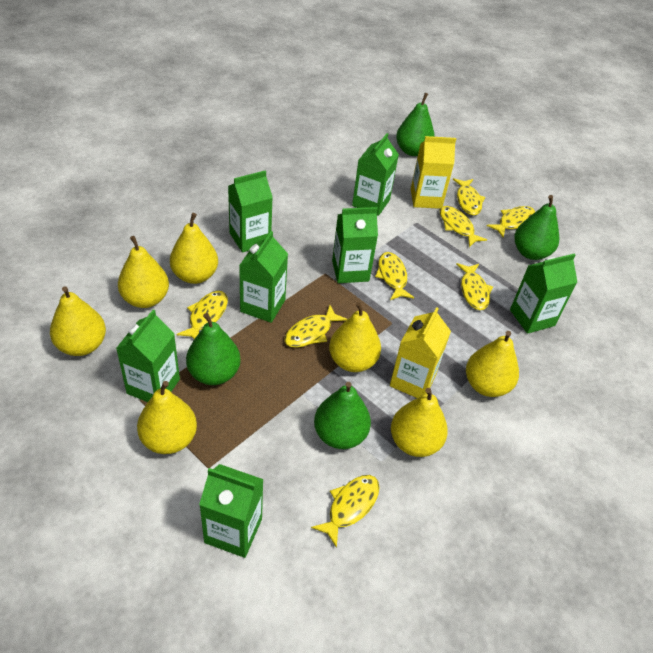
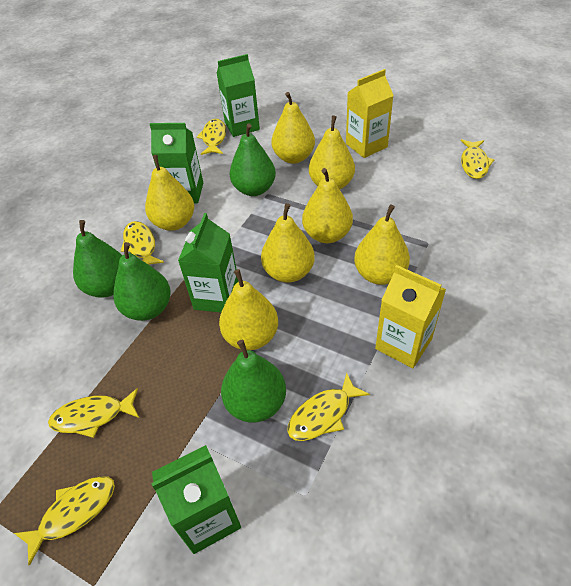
green carton: [116,310,180,402] [199,464,264,558] [228,170,273,253] [239,231,288,323] [332,207,378,283] [352,133,399,216] [510,254,577,334] = 7 -> [150,123,203,203] [151,445,241,554] [178,213,239,313] [217,54,260,137] = 4
yellow fish: [176,291,228,339] [284,305,347,348] [311,475,380,548] [375,252,414,300] [440,206,487,247] [453,178,485,216] [456,263,493,310] [487,206,535,237] = 8 -> [14,476,115,566] [48,388,139,438] [121,221,164,265] [197,119,226,155] [287,373,370,441] [461,139,494,179] = 6

